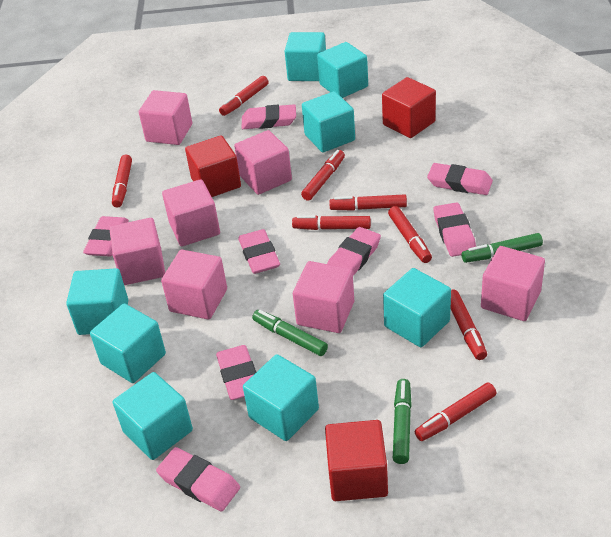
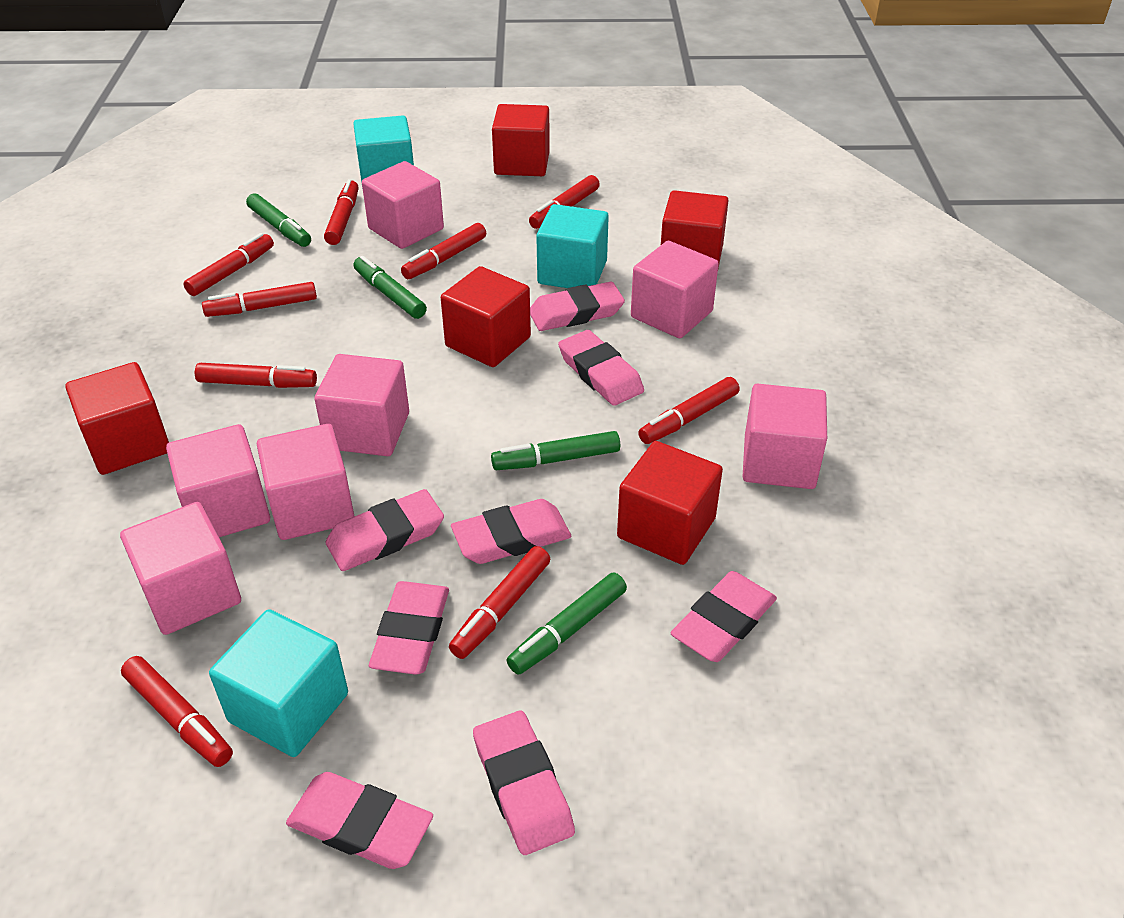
green marker: [252,310,328,356] [393,379,412,464] [462,233,543,263] = 3 -> [246,193,311,247] [353,256,427,319] [491,431,620,470] [507,572,627,675] = 4
red cube: [185,135,241,197] [325,420,388,501] [382,77,436,138] = 3 -> [65,362,169,475] [441,266,531,367] [492,104,550,176] [617,441,723,565] [661,190,729,268] = 5
red marker: [112,155,132,208] [219,76,269,116] [292,215,371,230] [301,150,345,201] [329,194,407,211] [388,206,432,263] [415,382,496,441] [450,290,487,360] = 8 -> [121,656,233,767] [183,233,274,296] [195,363,317,388] [202,282,317,317] [324,179,359,245] [401,223,486,279] [449,546,550,659] [529,175,600,229] [638,377,739,444] = 9
turquoise cube: [66,268,128,335] [90,303,166,383] [113,372,193,460] [243,354,319,441] [285,32,326,81] [302,91,355,153] [317,42,368,98] [383,268,451,347] = 8 -> [209,609,348,757] [353,115,414,183] [536,204,609,288] = 3

